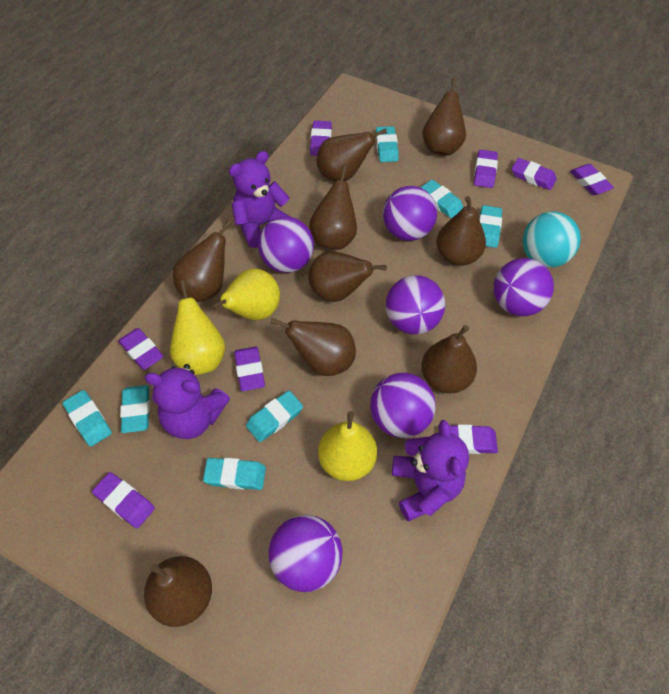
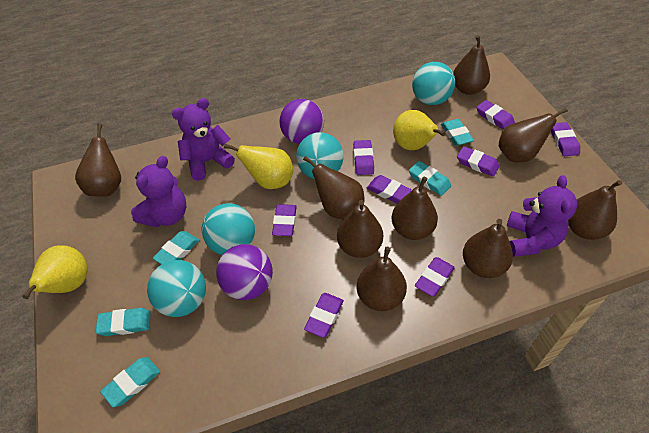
purple ball: [258,216,314,273] [269,515,342,592] [370,373,436,438] [383,186,437,241] [386,275,445,335] [493,258,554,316] = 6 -> [216,244,273,300] [279,99,324,144] = 2
turquoise ball: [523,212,581,267] = 1 -> [147,260,206,317] [202,203,255,255] [296,132,343,179] [412,62,455,105] = 4
turquoise eraser: [63,390,112,447] [120,385,150,433] [203,458,266,490] [246,391,303,442] [376,126,399,162] [420,180,464,218] [479,205,502,248] = 7 -> [95,308,151,336] [100,357,160,407] [153,231,199,264] [409,161,451,196] [441,119,474,146] = 5

